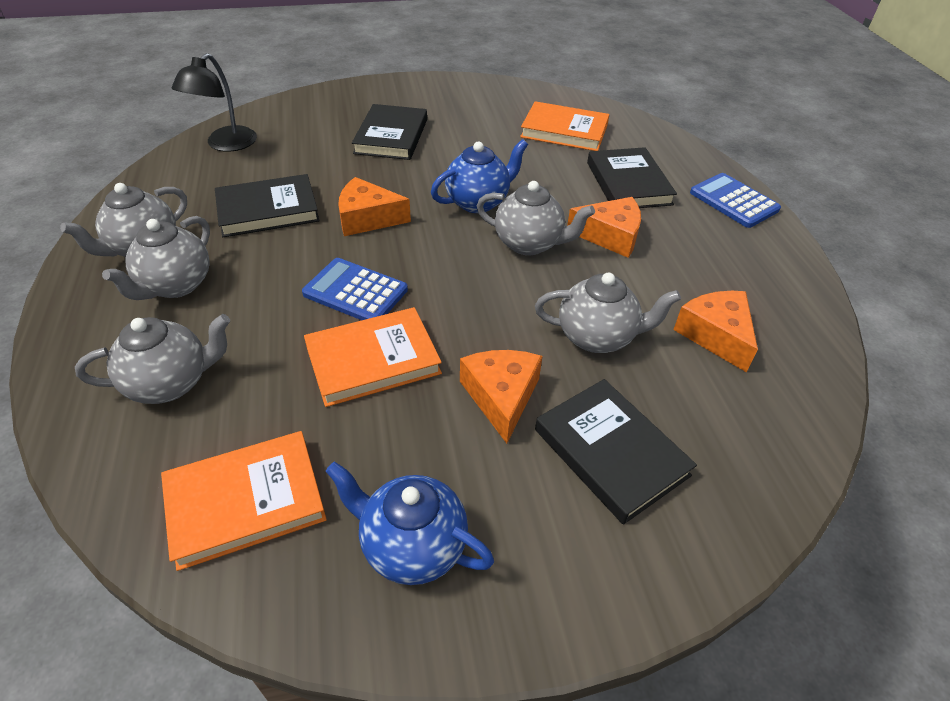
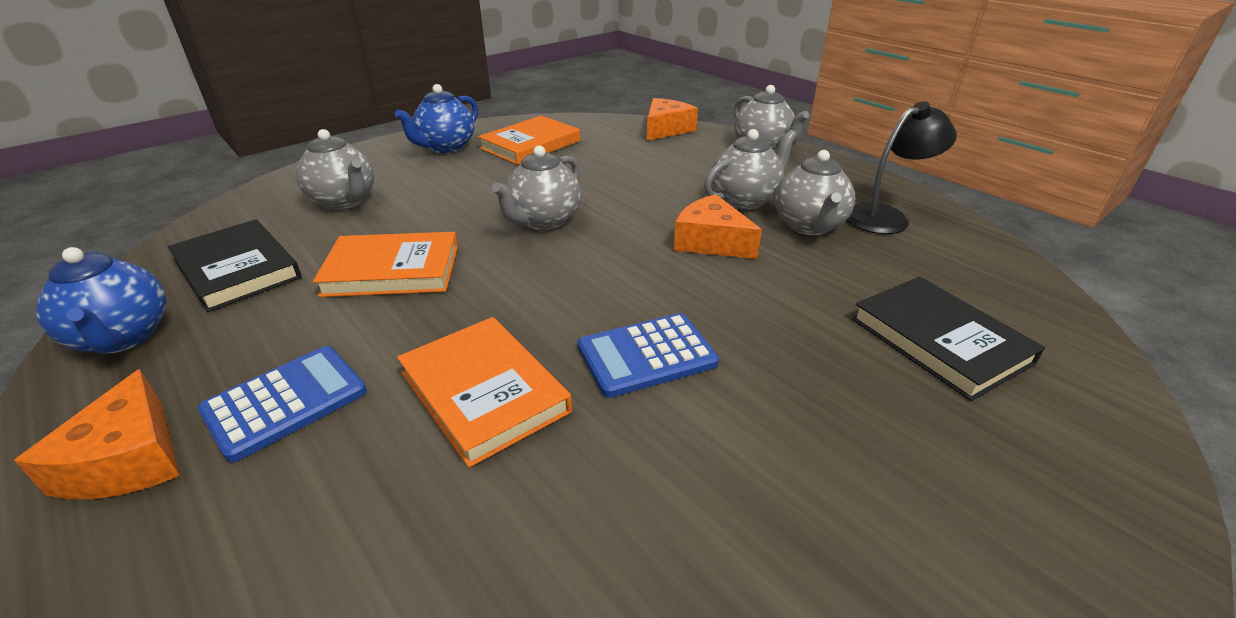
black book: [215,174,320,237] [352,104,427,160] [535,379,697,525] [587,147,677,208] = 4 -> [168,219,302,312] [851,277,1045,401] = 2
orange cheese: [338,177,411,236] [460,350,542,444] [567,197,641,258] [673,291,758,372] = 4 -> [14,369,180,499] [647,98,698,141] [674,194,762,259] = 3

